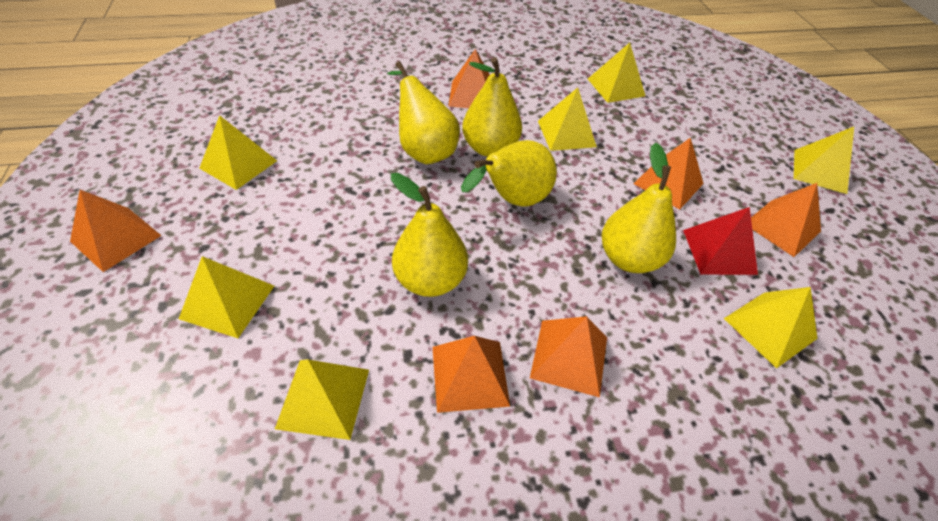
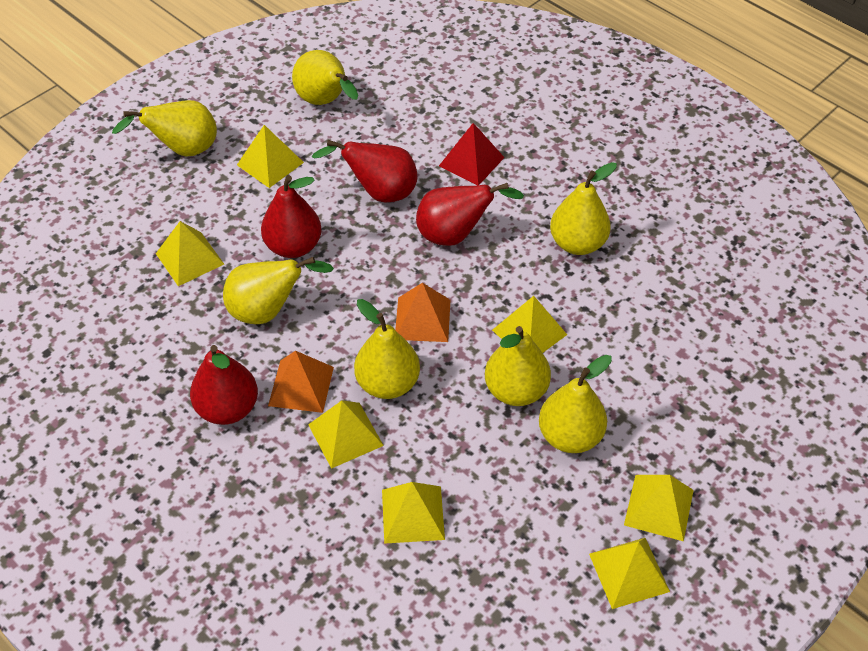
orange pyramid: [70,190,162,272] [433,336,510,413] [448,49,490,108] [530,316,607,397] [633,138,704,210] [751,183,821,257] = 6 -> [268,351,334,413] [395,283,451,342] = 2
red pear: none = 0 -> [190,345,258,425] [261,175,322,258] [312,140,417,202] [416,183,524,246] = 4
yellow pear: [387,61,460,164] [391,173,468,297] [461,140,557,207] [462,57,522,157] [601,142,676,273] = 5 -> [112,100,217,157] [223,257,334,324] [292,50,358,105] [354,299,420,399] [485,326,551,406] [539,355,612,453] [550,162,617,255] = 7

